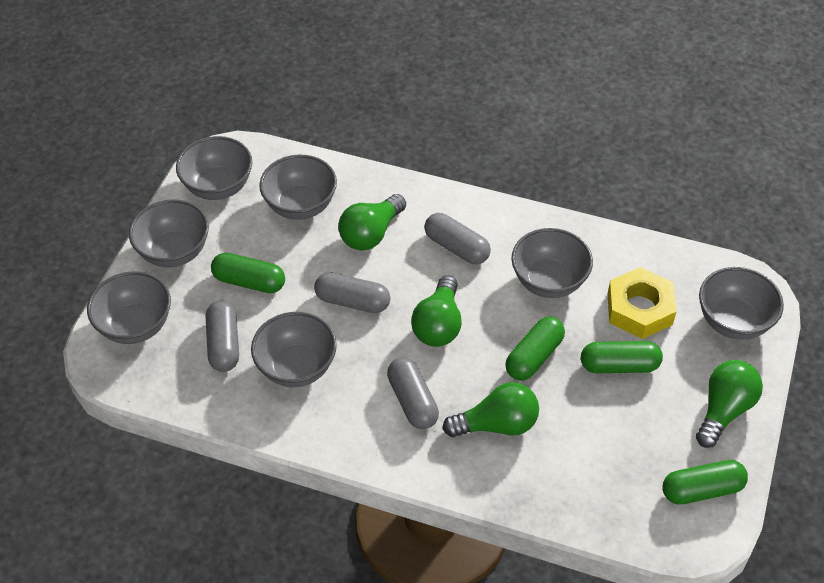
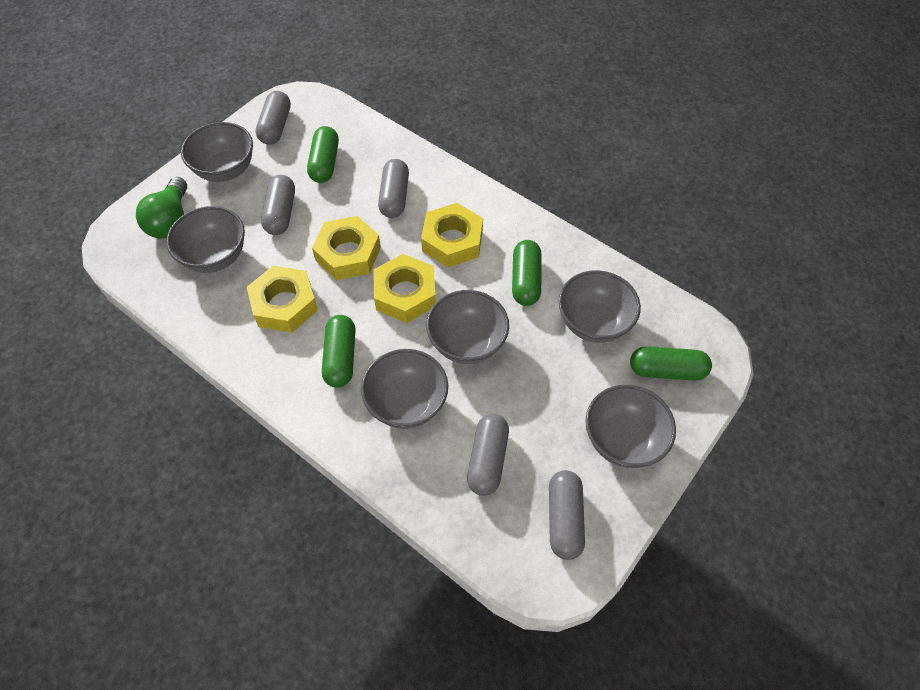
green light bulb: [338,194,406,250] [411,275,462,347] [443,382,539,437] [696,360,763,448] = 4 -> [136,177,187,238] = 1
grey bowl: [87,271,171,344] [129,199,209,267] [176,136,252,200] [251,312,337,387] [259,155,337,220] [511,228,593,298] [699,267,784,340] = 7 -> [166,206,245,273] [181,122,253,182] [361,349,448,429] [426,290,509,364] [559,270,641,343] [586,385,676,468] = 6
grey capsule: [206,301,239,372] [314,272,390,313] [387,357,439,429] [424,213,491,264] = 4 -> [255,91,291,145] [261,175,295,235] [378,159,409,218] [467,414,509,496] [549,470,585,560] = 5
yellow nut: [607,267,677,339] = 1 -> [247,266,318,333] [312,216,381,280] [373,254,436,323] [421,203,483,267] = 4

